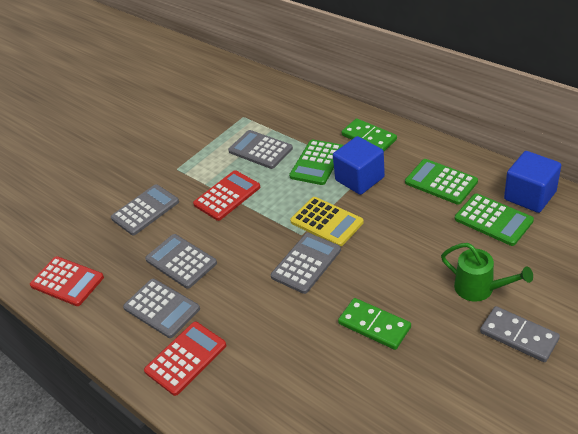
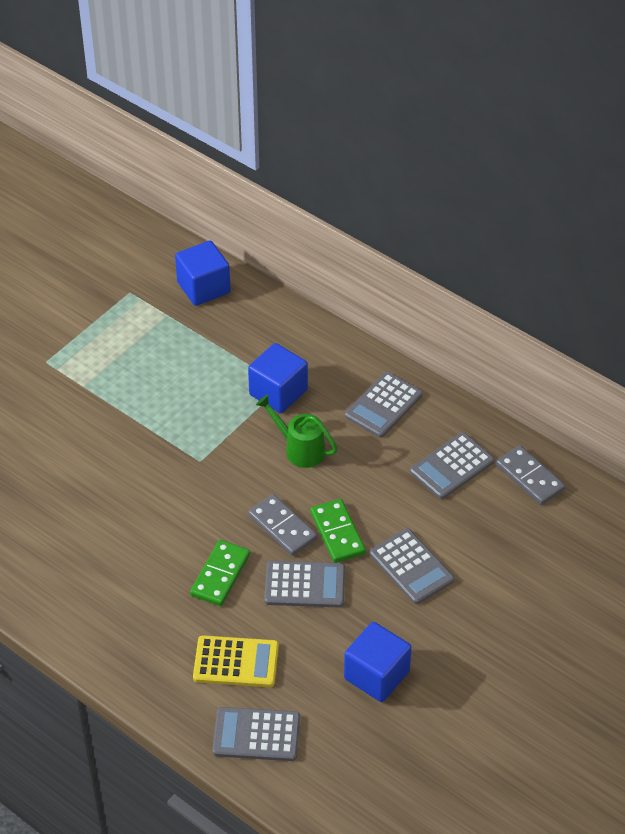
blue cube: [333,136,385,195] [504,151,561,213] = 2 -> [175,241,231,306] [248,343,308,413] [344,622,412,702] = 3
green calculator: [289,139,344,185] [405,159,478,205] [455,193,534,246] = 3 -> none = 0
grey domino: [480,306,560,362] = 1 -> [248,494,318,556] [496,445,565,505] = 2
red calculator: [30,256,104,306] [144,322,227,396] [193,170,260,221] = 3 -> none = 0

